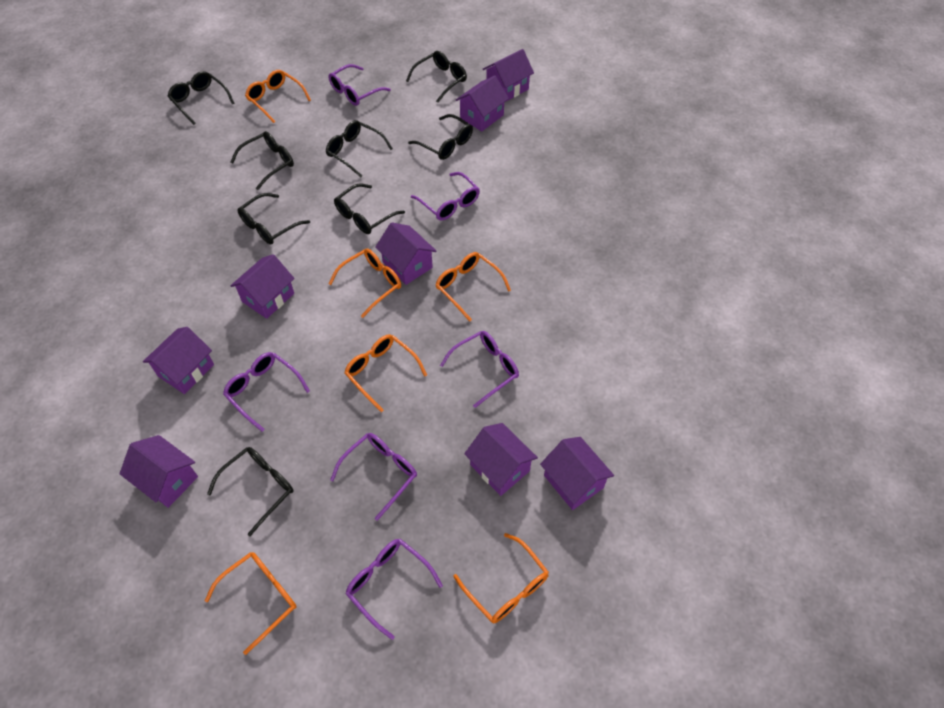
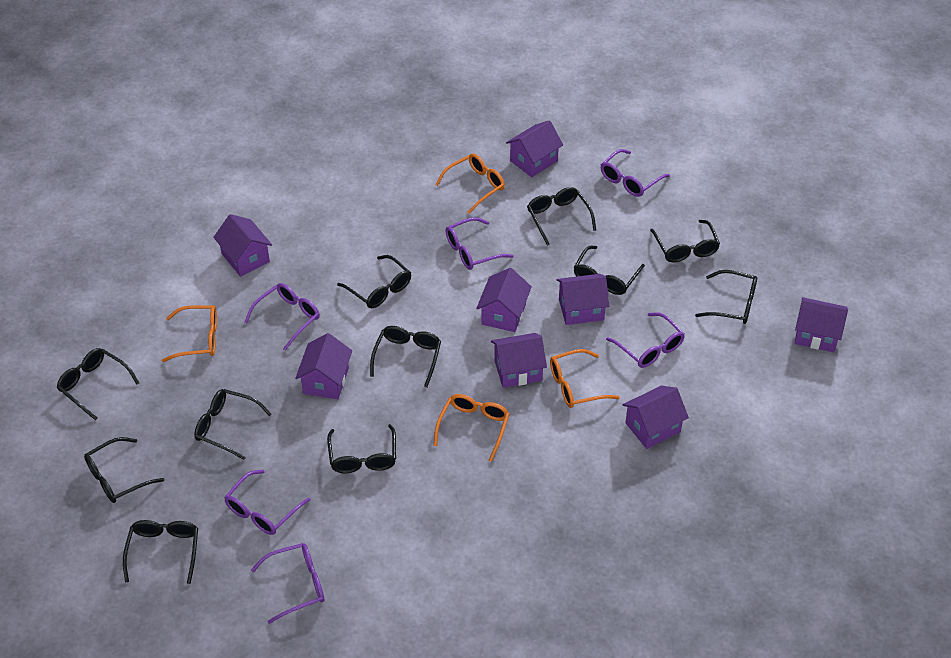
black glasses: [168,71,234,125] [207,447,294,536] [230,131,294,190] [237,193,310,244] [326,120,393,177] [334,183,405,234] [406,51,467,103] [408,114,473,160] = 8 -> [57,348,139,420] [84,437,164,503] [123,520,198,584] [194,389,272,460] [327,424,396,473] [337,255,411,308] [370,326,441,388] [527,187,596,246] [573,246,645,295] [650,220,720,262] [695,270,757,324] = 11
orange glasses: [205,552,297,655] [245,70,311,123] [329,249,401,318] [344,334,427,412] [436,252,511,322] [453,533,549,623] = 6 -> [162,305,217,362] [434,394,509,462] [435,154,505,214] [550,349,620,408] = 4

